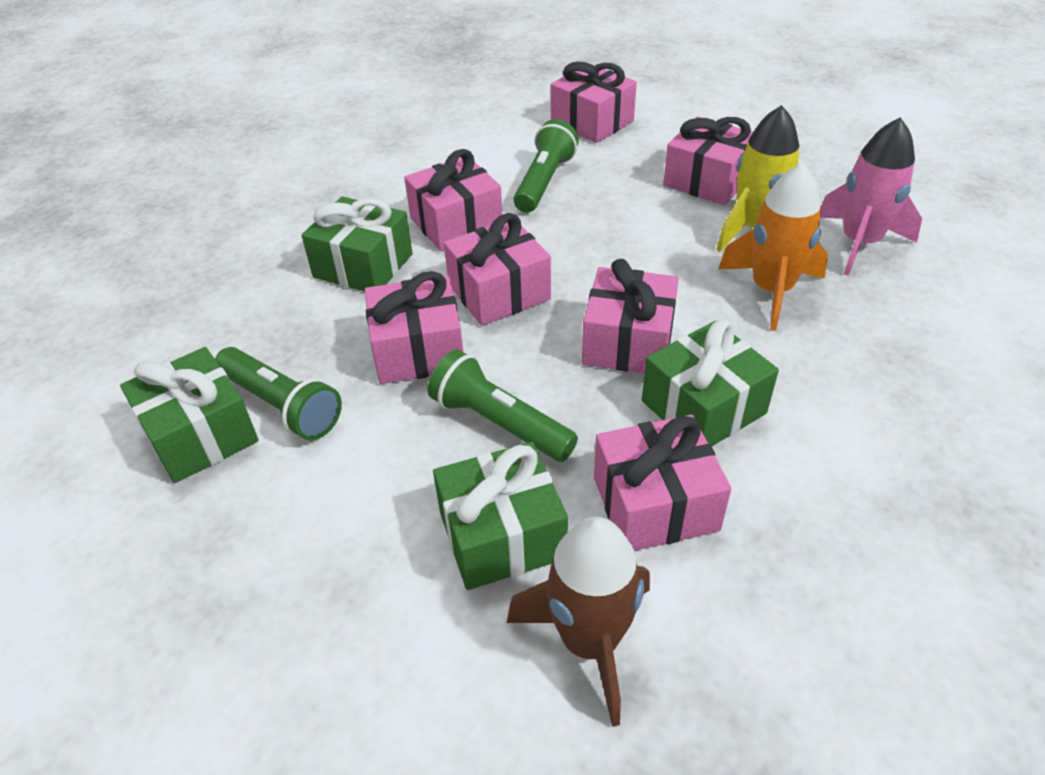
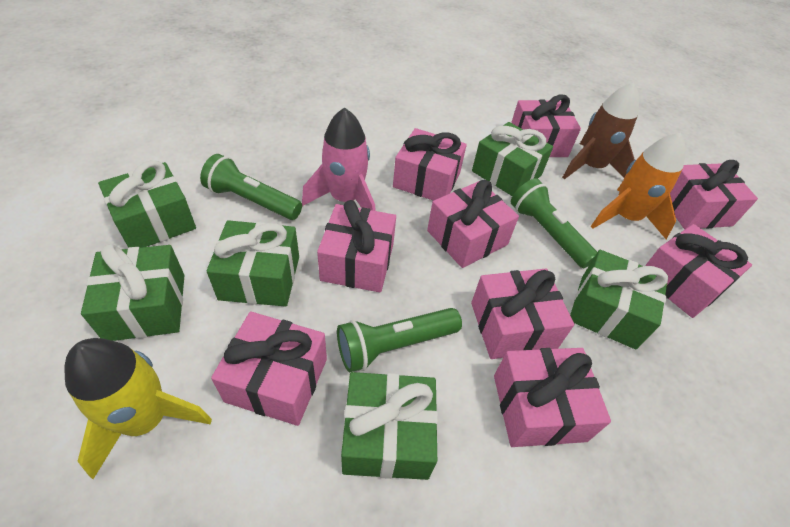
green gift: [120,347,259,483] [302,196,413,292] [433,442,568,590] [642,320,779,446] = 4 -> [81,244,184,341] [98,160,196,248] [207,220,299,307] [341,372,438,480] [472,122,553,196] [570,250,668,349] = 6
pink gift: [365,271,463,384] [404,149,502,251] [444,213,551,326] [551,62,637,143] [582,259,679,374] [594,415,731,551] [663,116,753,205] = 7 -> [211,312,327,426] [317,200,396,292] [393,128,467,201] [427,180,519,268] [471,269,574,359] [494,348,611,447] [511,94,581,157] [645,224,752,318] [670,160,758,229] = 9

